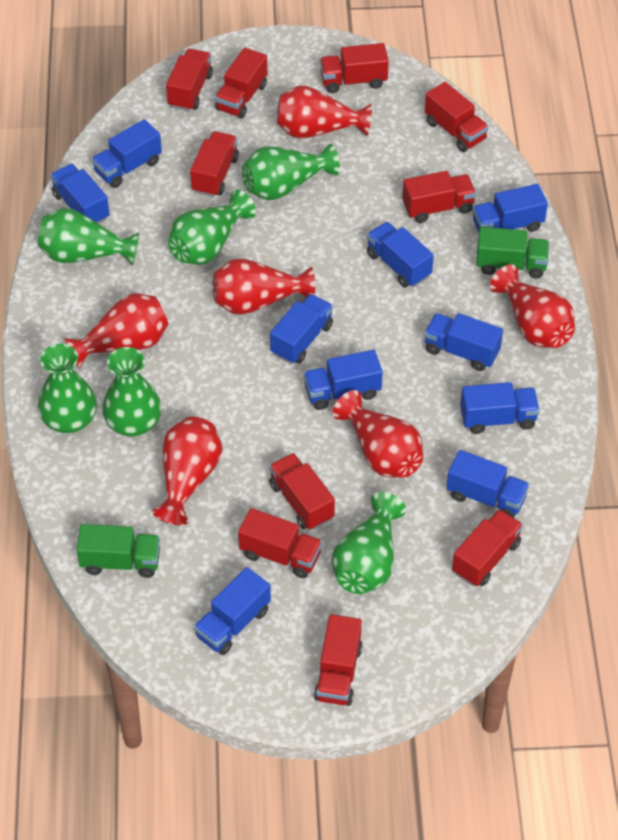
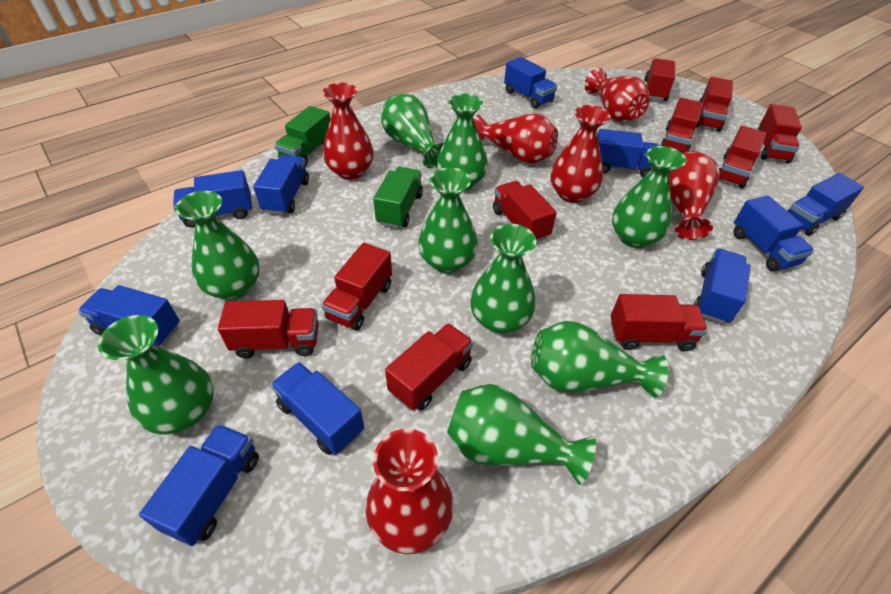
green vase: [38,208,139,266] [38,344,97,433] [102,347,161,436] [168,189,256,265] [242,144,340,200] [332,492,406,594] = 6 -> [98,315,214,434] [176,191,260,300] [382,94,443,168] [418,167,478,273] [437,93,488,191] [447,384,596,485] [470,224,536,333] [531,321,668,398] [612,146,687,248] = 9

